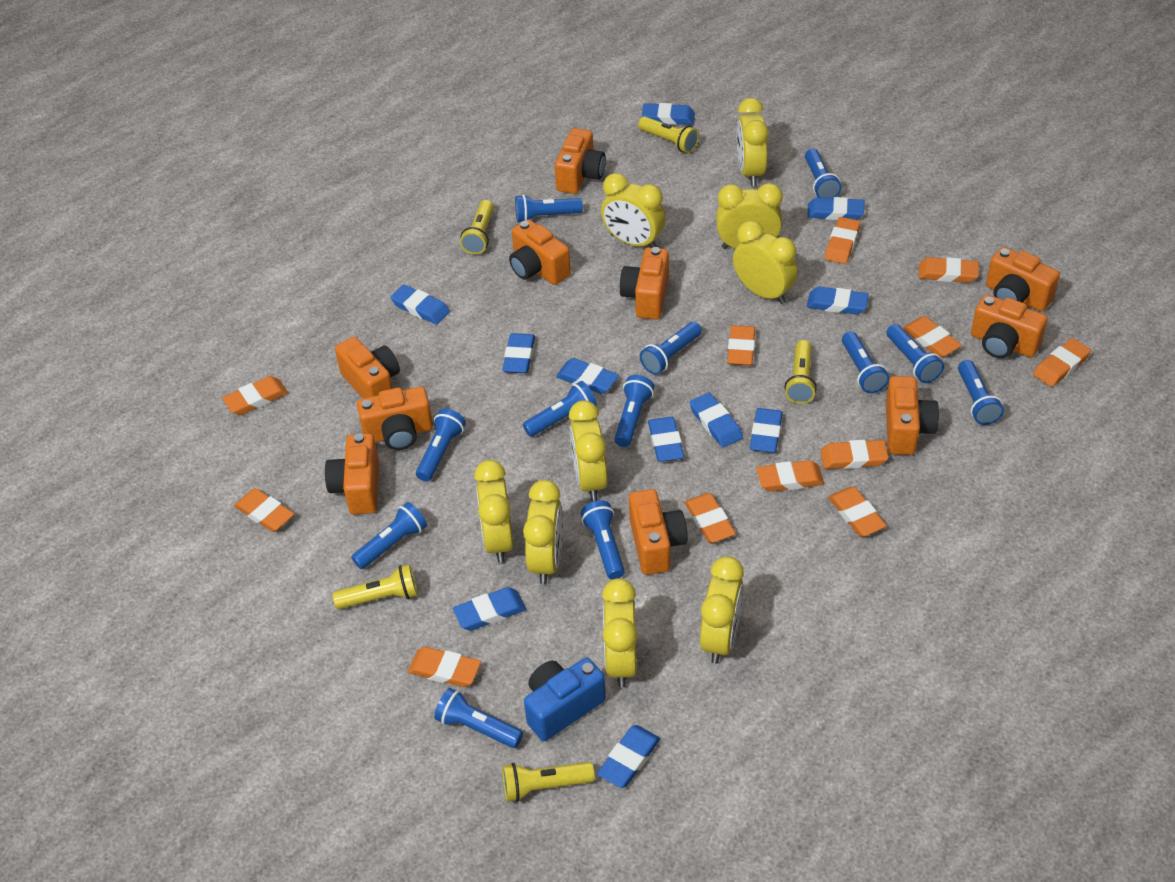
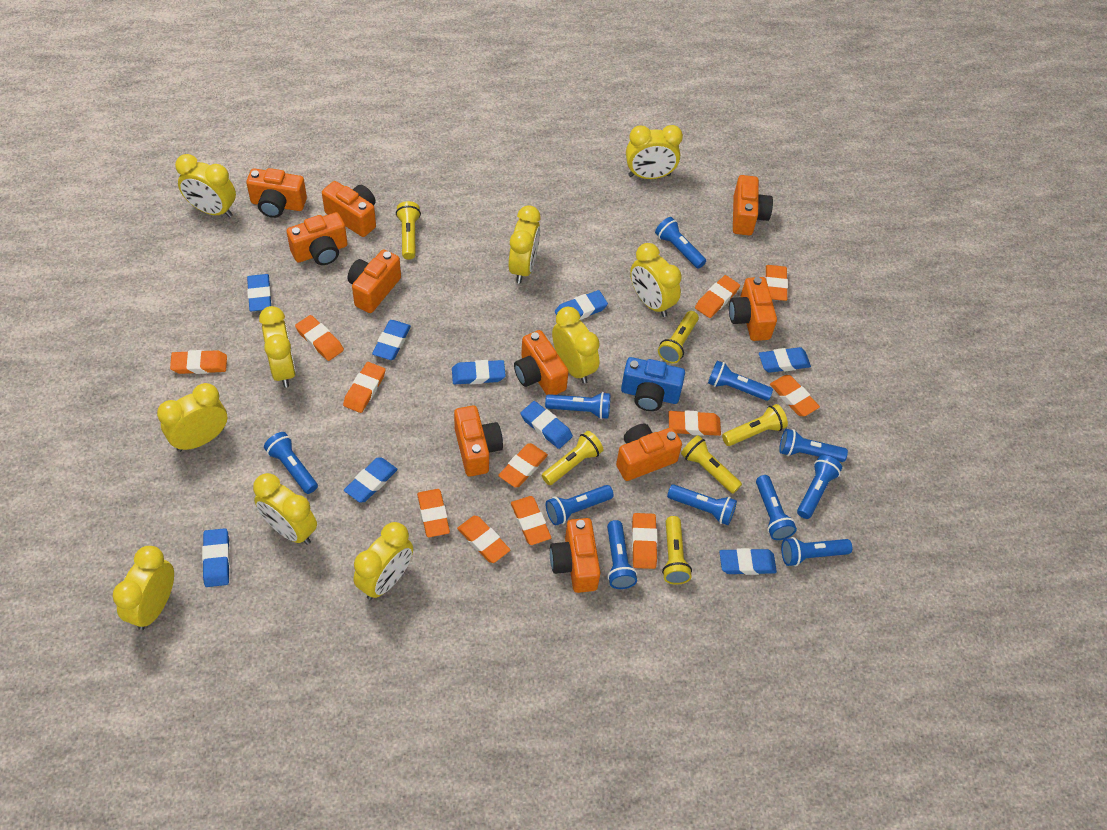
blue eraser: [390,284,450,325] [453,587,526,631] [502,333,535,374] [556,358,619,394] [597,725,660,788] [642,103,695,125] [648,416,684,462] [689,393,743,448] [750,408,783,453] [807,197,865,220] [807,287,869,315] = 11 -> [202,528,230,587] [247,274,271,311] [344,457,397,503] [372,320,411,360] [452,360,506,384] [520,401,573,449] [555,290,608,320] [719,548,777,575] [759,347,811,373] = 9
blue flashlight: [351,502,427,569] [416,409,466,482] [434,688,523,748] [515,194,583,222] [523,381,597,437] [581,500,625,579] [614,375,654,447] [640,322,702,375] [805,149,842,198] [842,331,889,393] [886,324,944,383] [958,360,1004,425] = 12 -> [264,432,318,494] [545,392,610,419] [546,485,614,526] [607,520,637,589] [655,217,706,269] [667,484,737,525] [708,361,773,401] [756,475,797,540] [779,429,848,462] [781,537,852,566] [797,455,842,519] = 11
yellow clock: [474,460,514,563] [523,480,563,584] [569,400,608,501] [601,173,665,248] [602,578,637,687] [700,556,744,664] [716,183,783,249] [733,221,798,304] [736,98,769,186] = 9 -> [113,546,174,630] [157,383,227,452] [175,154,236,218] [253,473,317,545] [259,306,296,388] [353,522,413,600] [509,205,541,283] [552,307,600,384] [626,125,683,179] [630,243,681,317] = 10
yellow flashlight: [332,564,418,609] [460,200,494,254] [502,762,595,802] [638,116,699,153] [784,340,817,404] = 5 -> [396,201,421,260] [542,431,603,485] [658,311,699,364] [662,516,692,585] [681,435,742,494] [722,404,788,446] = 6

